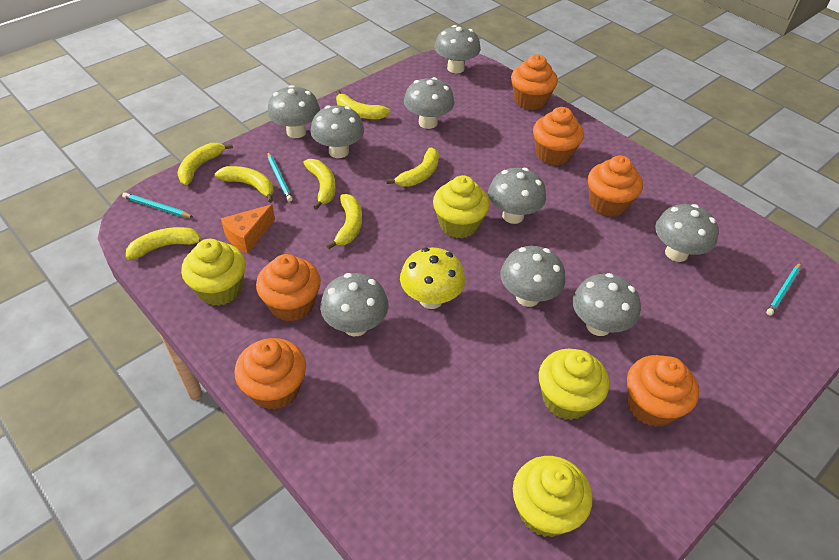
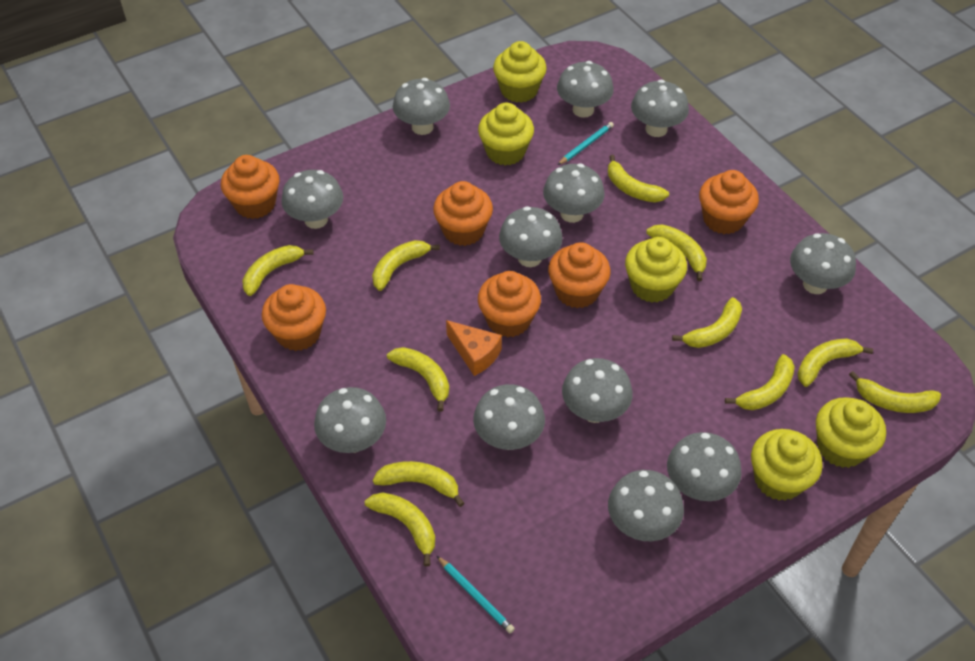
grey mushroom: [267,85,320,138] [310,105,364,158] [320,273,389,336] [404,77,455,129] [434,25,481,73] [488,168,546,224] [500,246,565,307] [573,273,641,336] [655,204,719,262] = 9 -> [281,170,343,229] [314,387,386,453] [393,78,450,135] [473,384,545,450] [499,206,563,267] [543,164,605,223] [557,61,614,118] [562,358,633,423] [608,470,684,541] [631,80,689,137] [667,432,742,501] [790,233,856,294] = 12
turquoise pencil: [122,192,193,218] [267,152,293,202] [766,263,801,316] = 3 -> [437,556,515,633] [558,122,614,165] = 2
yellow banana: [126,227,204,260] [177,143,233,185] [215,166,274,203] [303,159,336,210] [326,194,362,249] [336,90,390,119] [386,148,439,187] = 7 -> [242,245,314,296] [365,492,435,566] [372,240,440,291] [373,461,464,507] [387,347,449,412] [608,155,669,202] [646,224,707,281] [672,297,742,348] [725,354,795,410] [798,339,873,387] [849,371,941,413] = 11
yellow cupcake: [181,239,246,306] [433,175,490,239] [513,456,592,537] [539,349,609,420] = 4 -> [478,103,534,165] [493,41,547,103] [625,237,687,303] [751,429,823,501] [816,397,886,468] = 5
yellow mushroom: [400,248,465,309] = 1 -> none = 0

